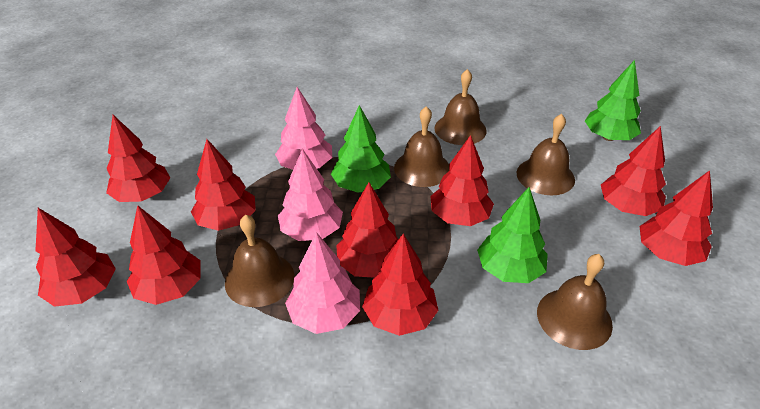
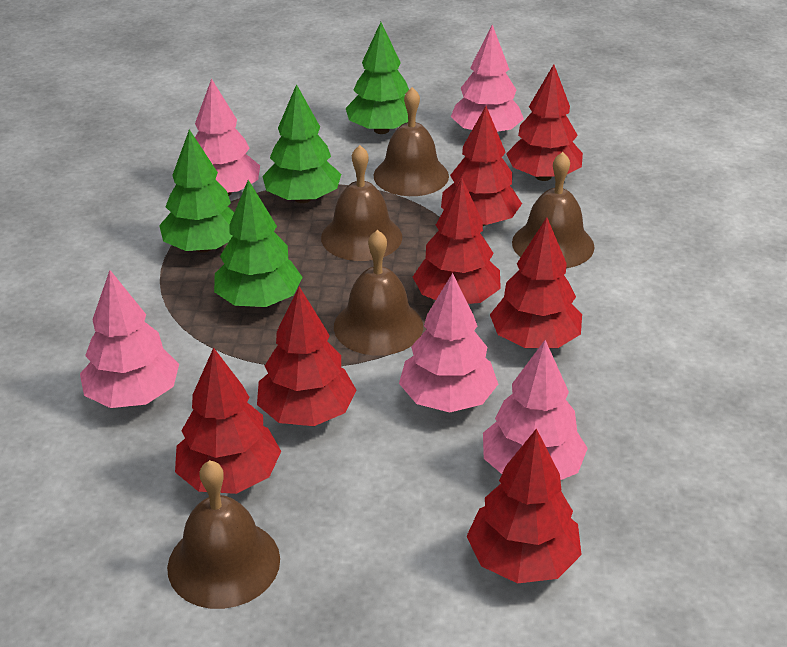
green tree: [331,105,391,193] [477,187,548,283] [585,60,641,141] = 3 -> [159,129,234,253] [214,180,303,307] [262,84,341,203] [346,22,409,134] = 4
pink tree: [275,87,332,170] [278,149,343,241] [285,232,360,334] = 3 -> [80,270,179,408] [195,78,260,196] [399,273,498,412] [451,25,524,132] [483,340,588,480] = 5
red tree: [35,208,116,307] [106,115,170,202] [127,205,201,305] [191,139,256,231] [336,182,399,278] [362,234,439,336] [431,135,494,226] [601,126,666,216] [640,170,713,266] = 9 -> [175,347,281,494] [257,287,357,426] [413,178,501,304] [441,106,522,226] [467,429,582,584] [490,217,582,348] [506,64,583,181] = 7

